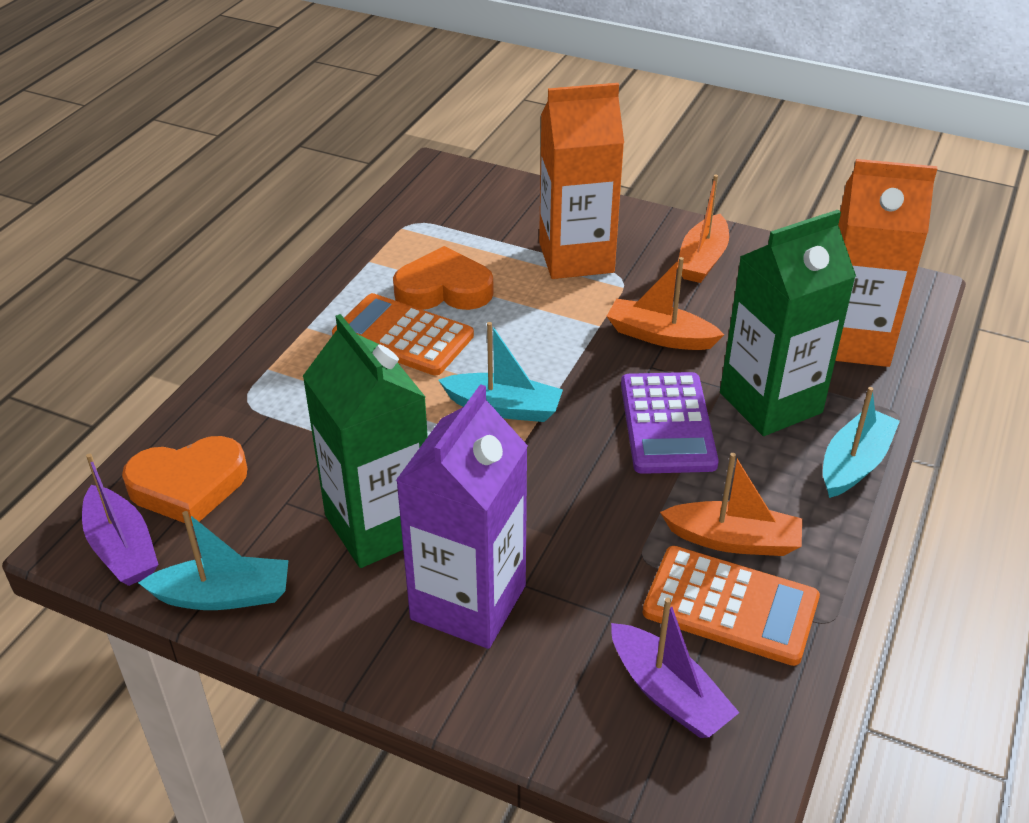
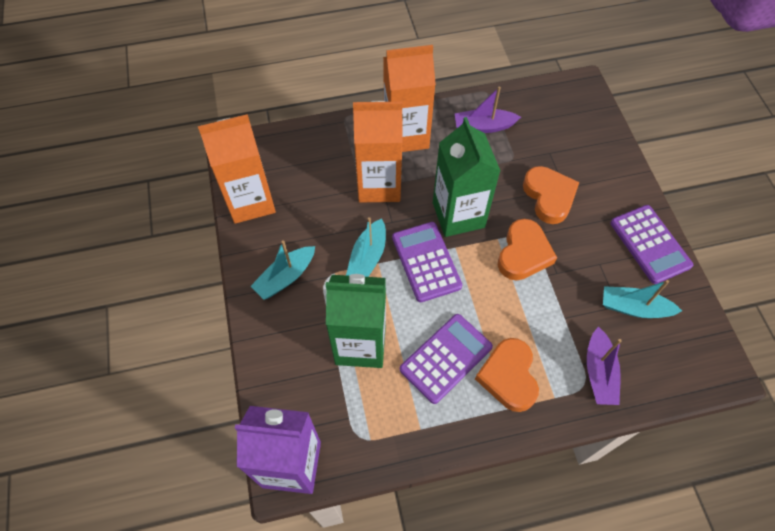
orange boat: [607,257,724,350] [660,453,802,556] [677,174,729,283] = 3 -> none = 0
orange calculator: [332,293,474,375] [643,546,820,666] = 2 -> none = 0
orange carton: [539,83,624,279] [835,159,937,367] = 2 -> [198,114,276,224] [353,101,403,202] [383,45,436,152] = 3
orange heart: [122,436,247,526] [393,246,494,310] = 2 -> [475,338,539,412] [498,219,557,280] [523,166,579,224] = 3
purple calculator: [621,372,719,474] = 1 -> [392,222,462,302] [400,314,493,404] [610,205,693,284] = 3

